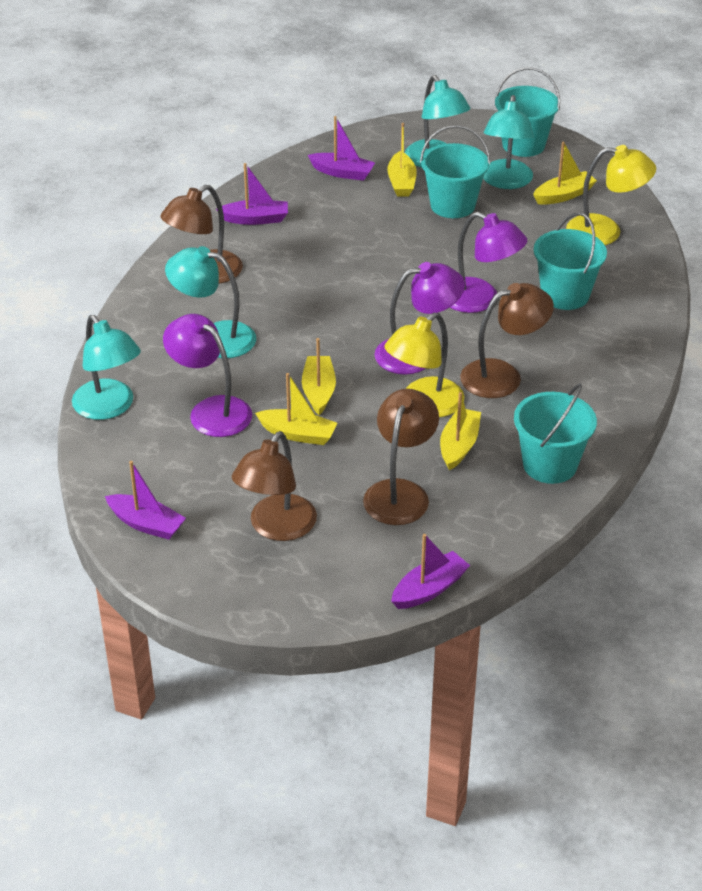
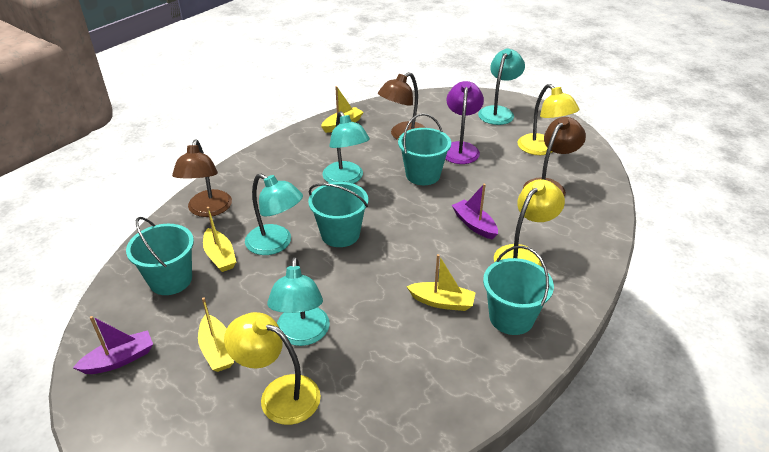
brown lamp: [160,185,243,284] [232,431,317,541] [363,389,439,525] [460,283,554,398] = 4 -> [172,140,232,217] [378,72,426,140] [523,117,586,197] = 3
purple boat: [105,461,186,540] [216,163,288,225] [308,116,375,181] [391,534,470,609] = 4 -> [73,316,153,374] [452,184,498,240] = 2
purple lamp: [163,314,252,437] [374,262,465,375] [450,212,527,313] = 3 -> [445,81,484,164] = 1
yellow boat: [255,373,338,445] [302,338,336,415] [387,123,417,197] [440,392,481,470] [533,142,597,205] = 5 -> [198,297,234,372] [203,207,236,272] [321,86,364,133] [406,254,476,311] = 4
yellow lamp: [384,313,464,417] [566,145,656,245] = 2 -> [224,312,321,425] [494,179,565,266] [518,84,579,155] = 3

